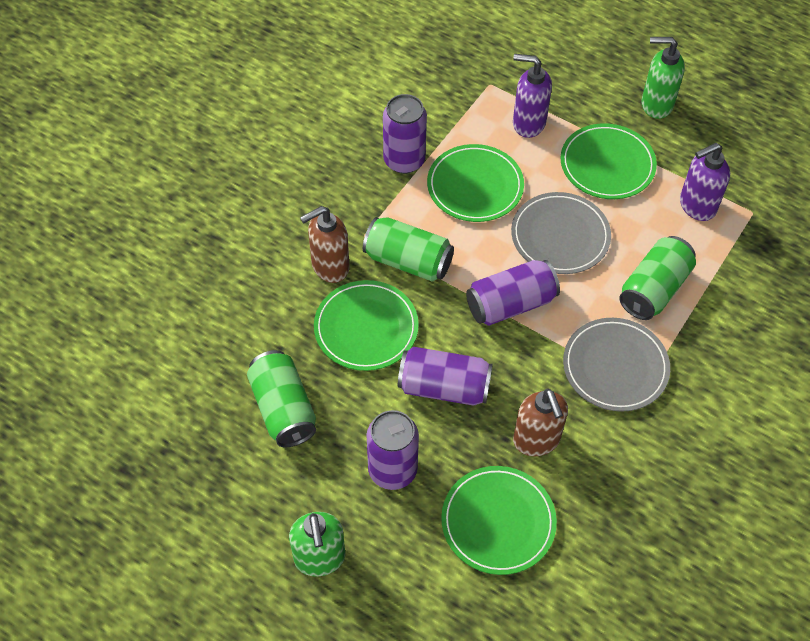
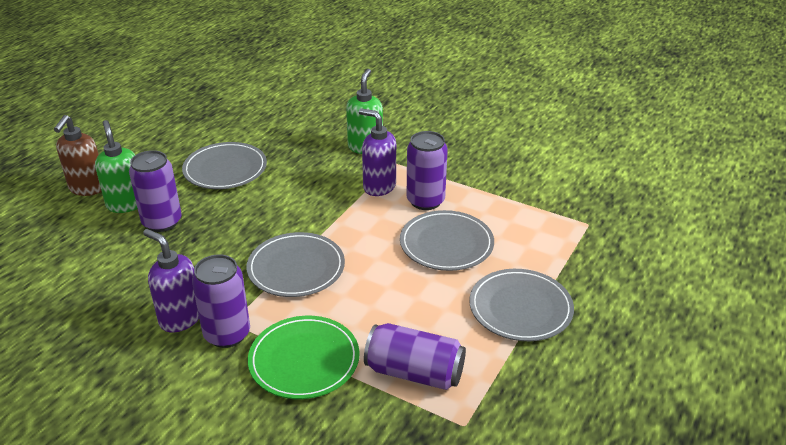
brown soap dispenser: [300,206,349,283] [513,389,568,456] = 2 -> [54,115,102,196] = 1
green can: [247,350,316,447] [363,217,454,281] [619,236,696,320] = 3 -> none = 0
green plate: [314,280,419,371] [427,144,524,222] [441,466,557,575] [560,123,657,199] = 4 -> [248,316,360,399] = 1
grey plate: [511,192,611,274] [563,318,670,412] = 2 -> [182,142,267,189] [246,232,345,297] [400,210,494,271] [469,269,574,341] = 4

